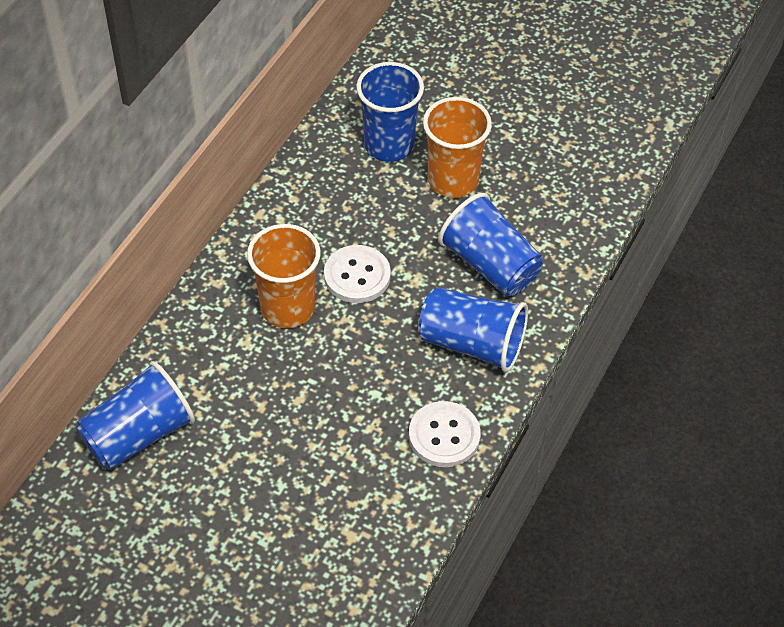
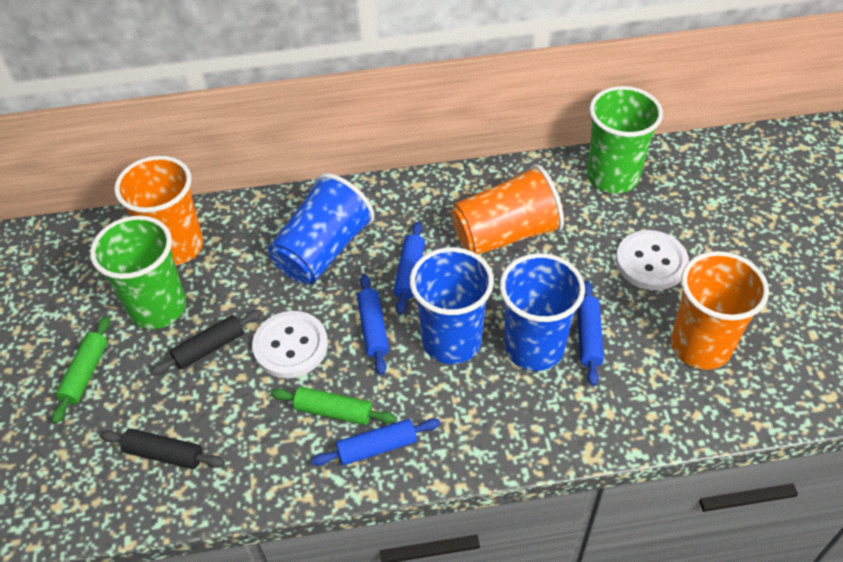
black rolling pin: none = 0 -> [100,429,225,469] [150,310,262,376] = 2
blue cup: [76,361,195,470] [356,62,424,162] [418,287,528,372] [438,193,543,296] = 4 -> [268,173,375,284] [410,247,494,364] [500,253,585,371] = 3
blue rolling pin: none = 0 -> [311,418,440,466] [357,274,389,375] [393,221,425,315] [577,281,604,386] = 4
green cup: none = 0 -> [90,216,186,329] [587,86,663,194] = 2
green rolling pin: none = 0 -> [52,316,110,424] [271,387,396,425] = 2
orange cup: [247,224,321,328] [423,97,492,198] = 2 -> [114,156,204,265] [451,164,564,255] [671,251,769,370] = 3

